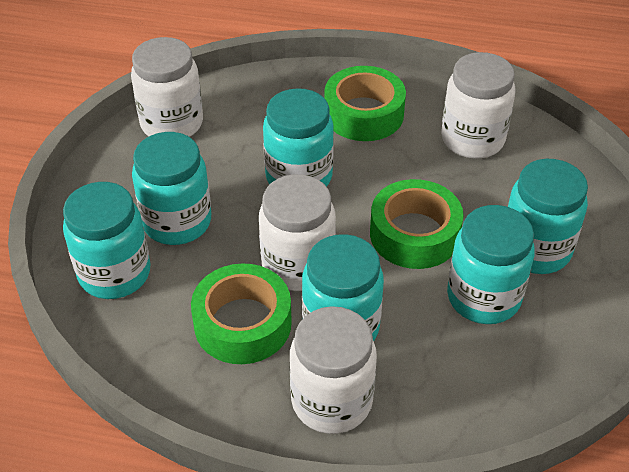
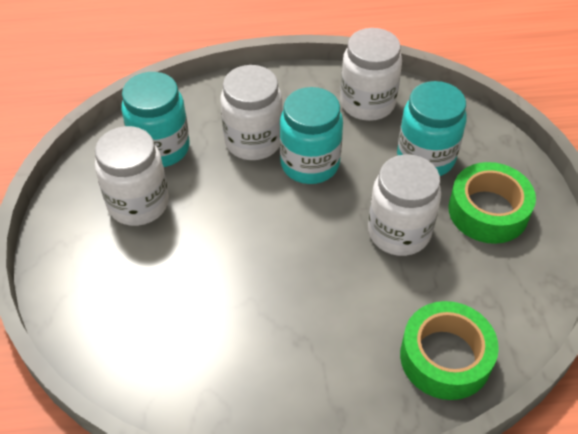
green tape: [191,263,292,364] [324,66,406,141] [370,179,464,269] = 3 -> [400,301,499,400] [448,162,536,244] = 2
turquoise jar: [63,182,150,299] [132,132,211,245] [263,88,334,187] [302,234,384,341] [447,205,535,324] [507,159,588,274] = 6 -> [121,72,190,167] [280,87,343,184] [397,81,467,176] = 3

